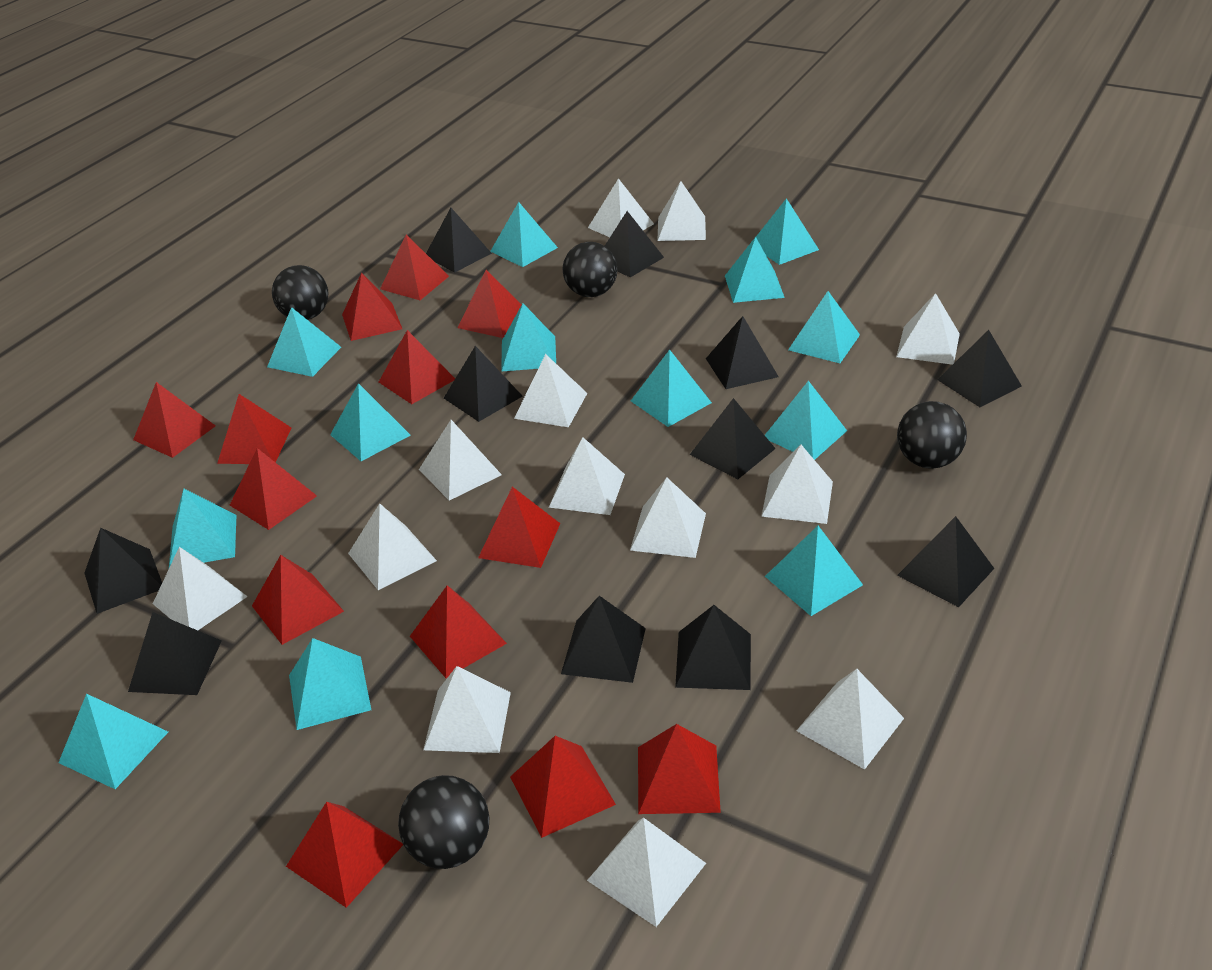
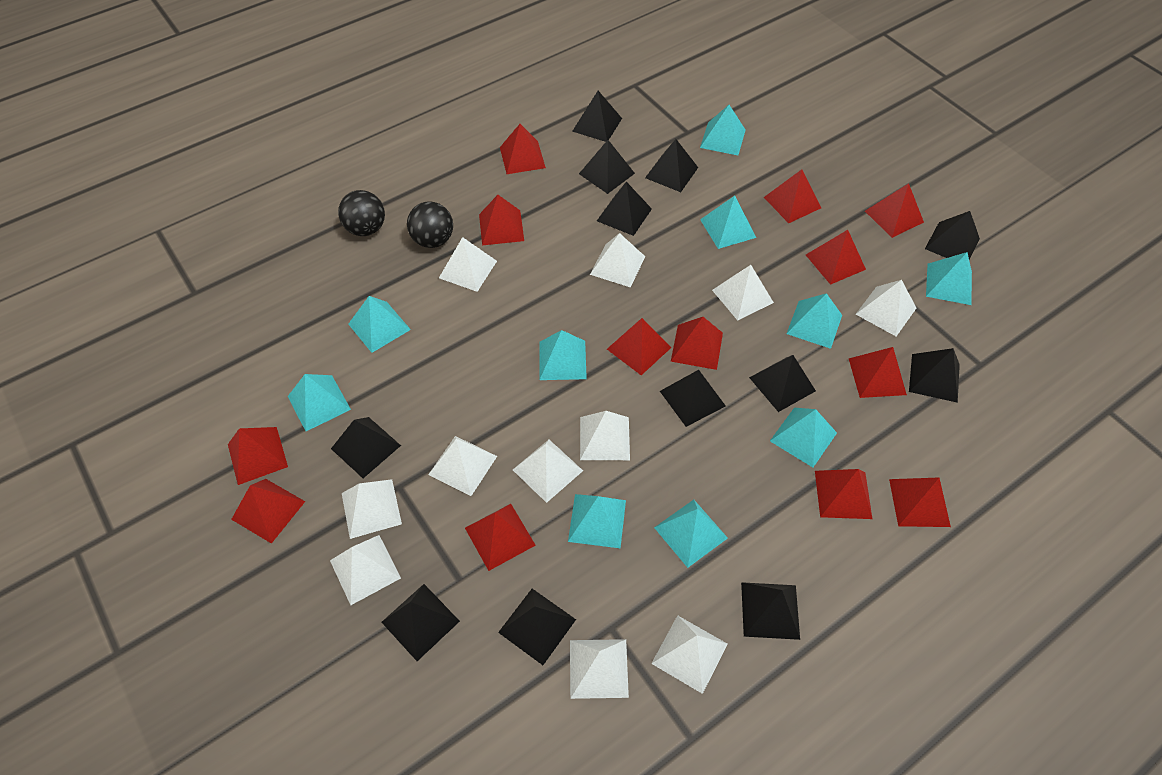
black ball: [272,265,328,320] [398,775,489,869] [563,242,617,297] [897,401,967,469] = 4 -> [338,190,385,236] [407,201,453,248] = 2
black pyramid: [84,528,162,614] [128,612,222,695] [426,208,492,273] [444,346,523,422] [561,596,646,683] [605,211,664,277] [675,605,751,690] [690,398,776,479] [706,316,779,389] [897,516,995,607] [937,330,1022,407] = 11 -> [331,417,401,478] [382,584,460,661] [498,589,576,665] [572,91,622,142] [579,140,635,194] [597,182,652,236] [645,139,698,192] [660,370,726,427] [741,582,800,640] [749,355,816,412] [909,348,960,403] [925,211,980,259] = 12
turquoise pyramid: [58,694,168,789] [169,489,236,567] [267,307,341,377] [289,638,371,730] [330,383,411,461] [490,202,558,267] [501,303,556,372] [631,350,712,427] [725,237,785,303] [756,198,819,265] [765,381,847,460] [765,526,863,616] [788,291,860,363] = 13 -> [288,374,351,431] [348,296,411,353] [539,330,587,380] [568,494,626,548] [654,500,728,568] [700,105,746,155] [700,196,756,249] [770,408,837,467] [787,293,842,349] [926,252,972,305] = 10
white pyramid: [153,547,248,630] [348,503,437,590] [419,420,502,500] [423,666,511,753] [514,354,587,427] [549,437,625,515] [587,817,706,927] [588,178,654,237] [630,477,706,558] [658,181,706,241] [761,445,833,524] [796,669,904,770] [896,293,960,365] = 13 -> [330,535,401,605] [342,479,402,539] [428,436,497,496] [439,237,497,292] [513,440,583,503] [570,639,629,699] [580,411,630,460] [590,233,645,287] [651,615,727,694] [712,265,774,321] [856,280,916,336] = 11

